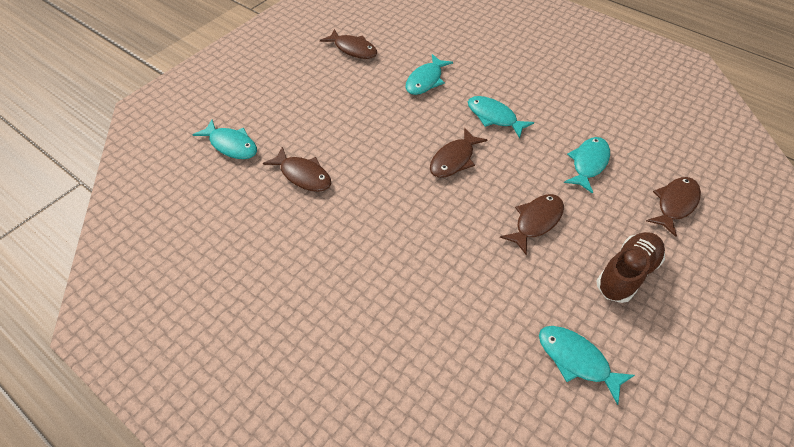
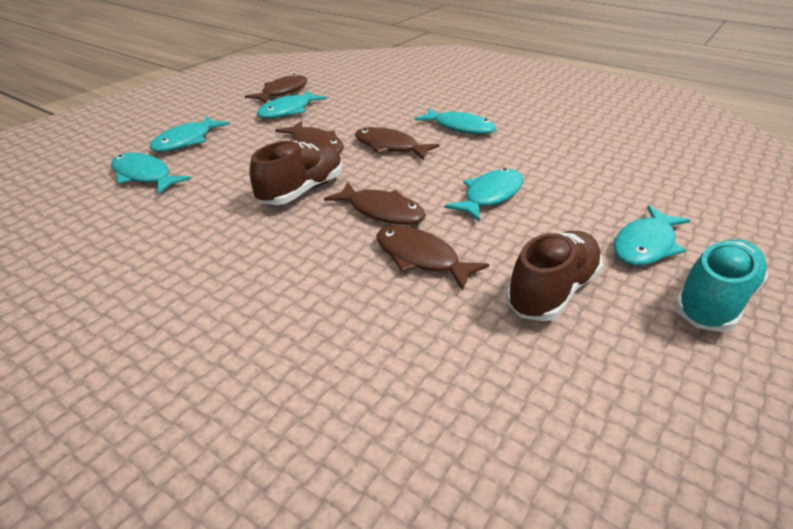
brown shoe: [596,232,665,303] = 1 -> [250,141,343,205] [506,231,603,321] = 2
turquoise fish: [192,119,257,159] [405,54,453,95] [468,96,534,138] [539,326,635,405] [564,137,610,194] = 5 -> [111,153,191,195] [149,116,230,152] [257,91,327,119] [415,109,496,134] [445,168,523,222] [614,205,690,266] = 6
turquoise shoe: none = 0 -> [674,239,769,332] = 1

